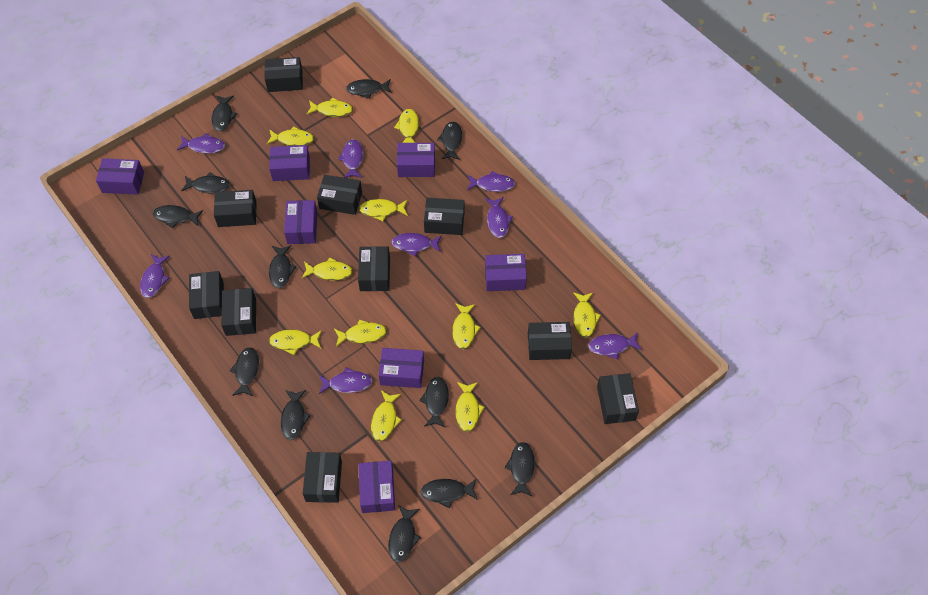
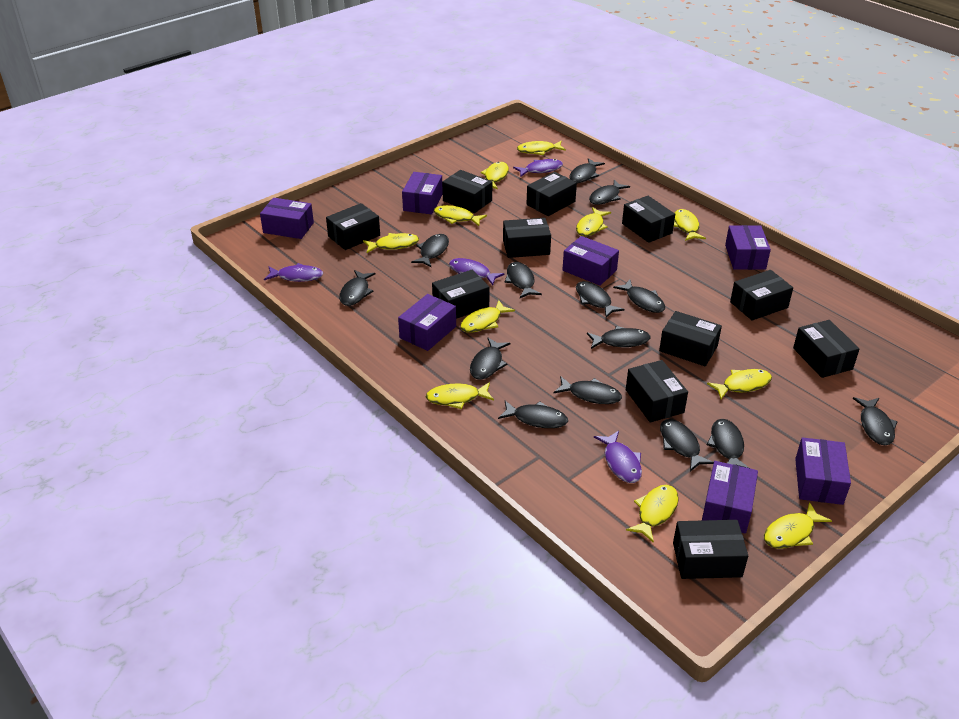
black box: [189,271,224,319] [214,190,257,227] [221,288,256,336] [264,57,303,92] [303,452,342,503] [317,175,362,215] [358,246,390,291] [424,198,465,235] [528,322,572,360] [597,373,639,424] = 10 -> [326,203,380,250] [432,270,489,319] [442,170,492,213] [503,218,551,258] [526,172,577,216] [622,196,675,243] [626,360,688,423] [659,311,722,366] [673,520,748,579] [730,270,793,321] [793,320,860,378] = 11
black fish: [153,205,203,228] [181,172,231,194] [212,95,237,131] [230,347,259,396] [269,245,296,288] [281,390,311,440] [346,79,392,99] [388,505,421,562] [419,377,449,428] [421,479,478,508] [437,122,462,160] [504,442,535,496] = 12 -> [339,270,376,306] [411,234,449,268] [470,338,511,380] [498,401,568,428] [504,262,542,298] [553,376,622,404] [569,158,605,183] [576,281,625,318] [587,326,651,349] [589,180,630,205] [613,280,665,313] [660,419,714,471] [707,419,749,468] [853,397,898,445] = 14
purple fish: [140,254,170,298] [177,133,225,154] [319,367,373,394] [338,139,363,178] [392,233,442,256] [467,171,515,192] [485,197,513,238] [588,333,642,359] = 8 -> [264,263,323,282] [449,258,505,285] [513,159,563,177] [594,431,642,483] = 4

